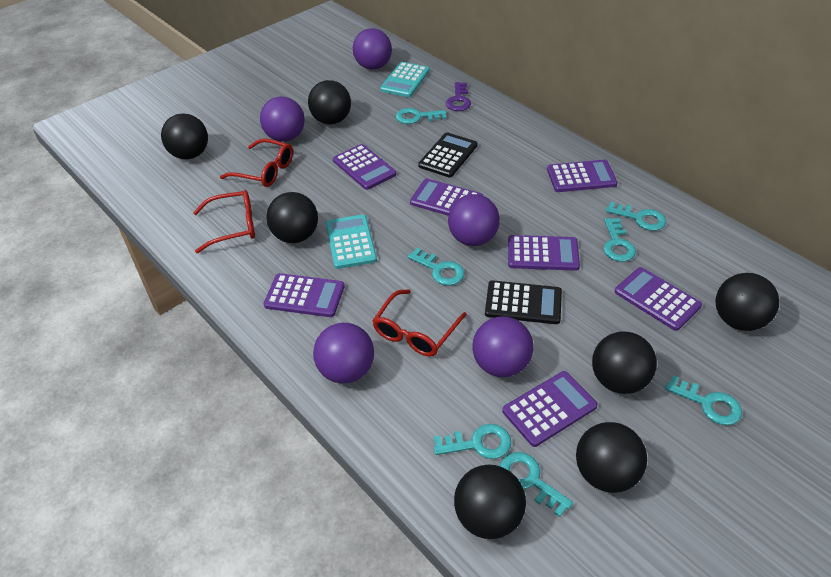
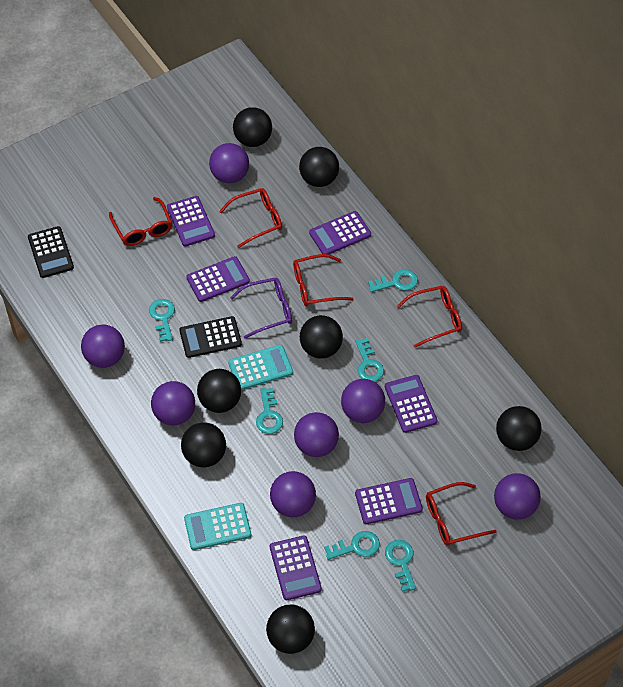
purple ball: [260,97,305,142] [313,323,374,383] [353,28,392,70] [448,194,500,246] [472,316,534,377] = 5 -> [81,324,125,368] [151,381,195,425] [209,143,249,183] [270,471,316,517] [294,412,339,457] [341,379,385,423] [494,473,541,519] = 7
purple calculator: [263,273,345,317] [333,144,396,190] [410,179,483,216] [502,371,598,447] [508,235,580,271] [547,160,618,192] [615,267,702,331] = 7 -> [167,196,215,246] [186,256,250,302] [270,535,322,600] [309,211,371,254] [355,478,423,524] [385,375,438,433] = 6
purple glasses: none = 0 -> [230,278,292,339] = 1
purple key: [446,82,471,111] = 1 -> none = 0
red glasses: [193,190,255,253] [220,138,293,187] [372,289,467,357] = 3 -> [109,197,172,246] [219,188,282,248] [293,254,353,307] [397,286,462,347] [426,482,497,546] = 5
turquoise key: [396,108,446,124] [407,248,464,286] [434,424,511,459] [500,452,573,517] [603,218,636,262] [605,202,666,231] [665,376,742,425] = 7 -> [149,299,175,342] [256,388,283,434] [324,531,380,560] [355,338,384,382] [368,269,418,292] [385,540,416,592] = 6

